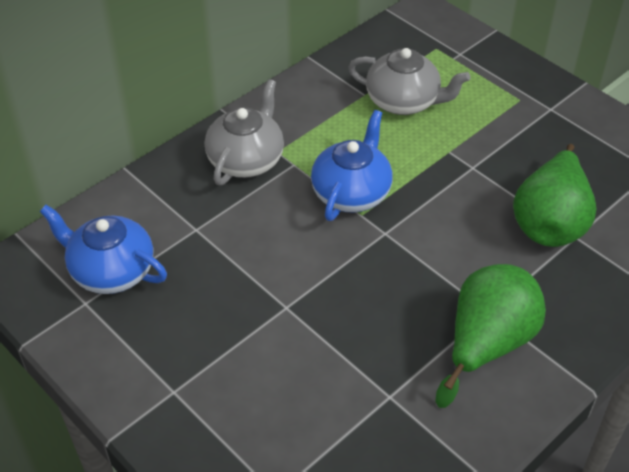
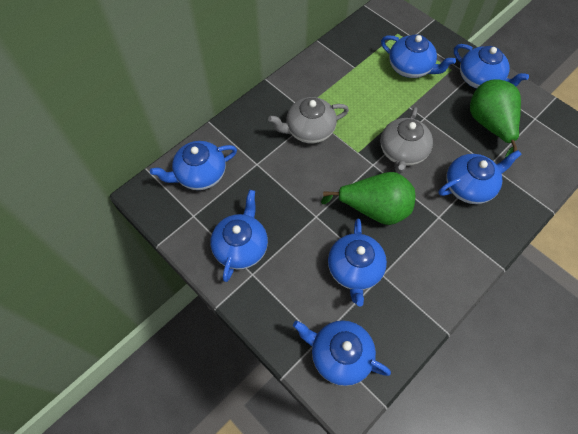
blue teapot: [40,205,167,294] [311,110,393,221] = 2 -> [150,141,237,190] [211,190,268,282] [293,320,391,386] [328,219,387,306] [381,34,456,78] [439,150,522,204] [454,44,529,89] = 7

